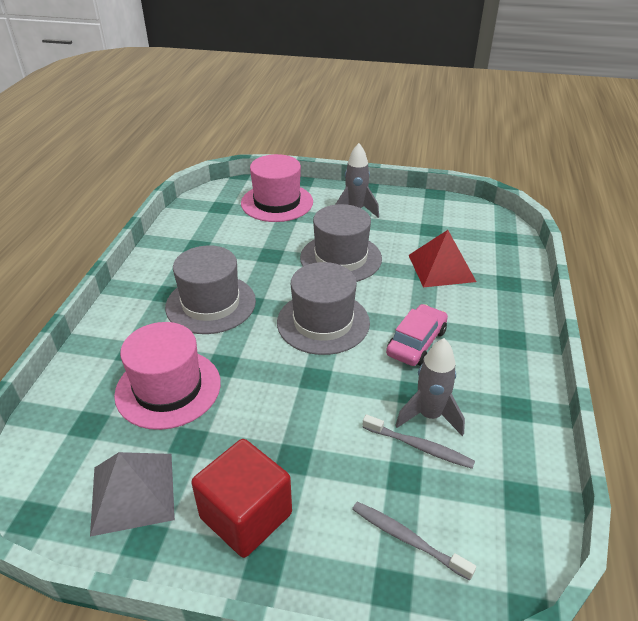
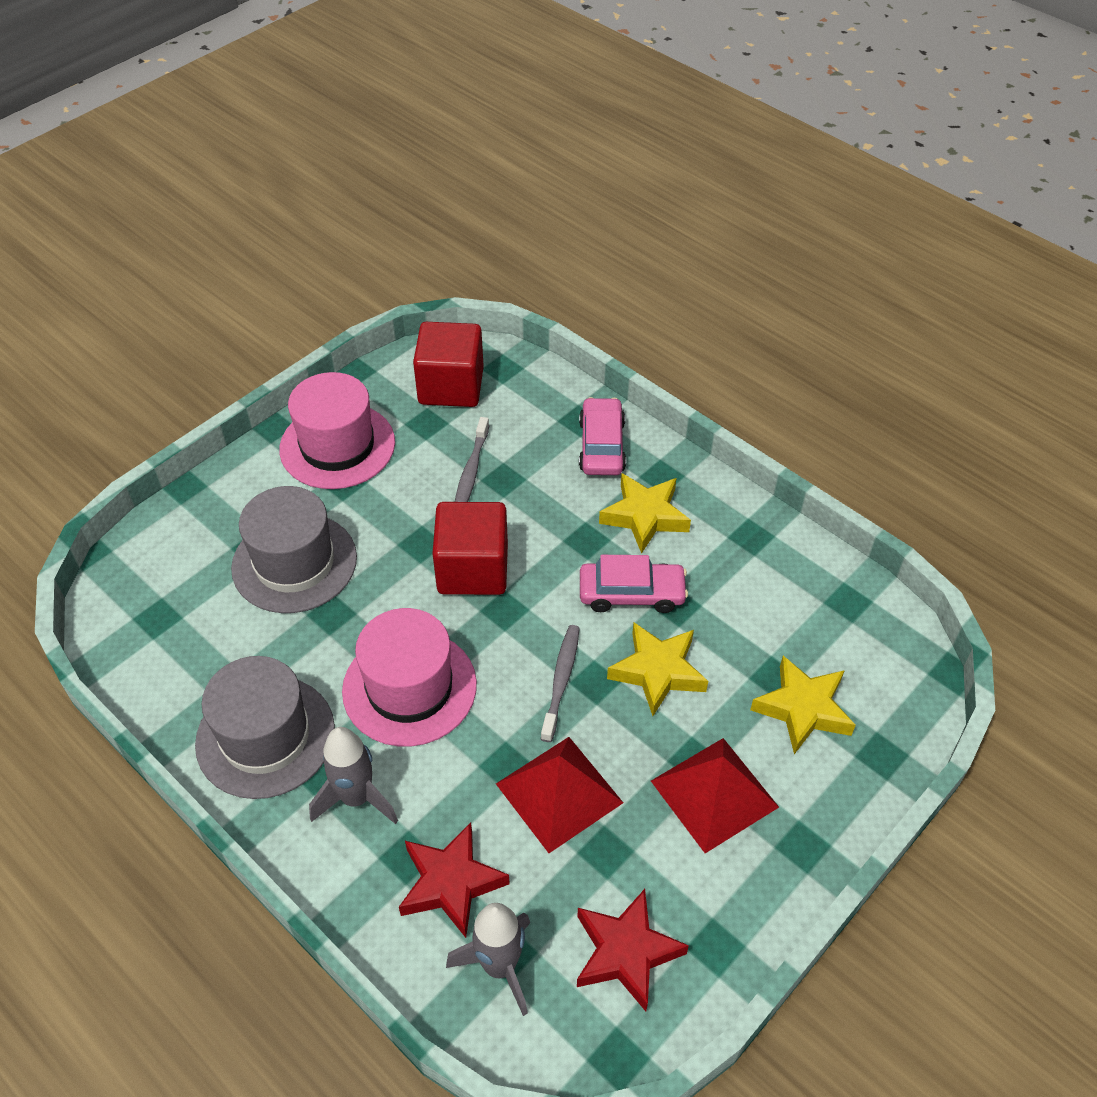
grey hat: [165,246,256,334] [277,262,370,355] [300,204,382,282] = 3 -> [195,656,335,799] [231,486,357,613] = 2
grey pyramid: [90,452,175,537] = 1 -> none = 0
pink car: [386,304,448,366] = 1 -> [579,397,626,475] [580,555,688,613] = 2
red cube: [191,439,292,558] = 1 -> [413,322,484,407] [432,502,508,595] = 2
red pyramid: [408,230,476,287] = 1 -> [496,737,623,853] [651,738,779,853] = 2
red star: none = 0 -> [399,822,510,938] [577,889,689,1011] = 2
yellow star: none = 0 -> [599,473,691,554] [607,622,708,716] [750,656,856,754] = 3

